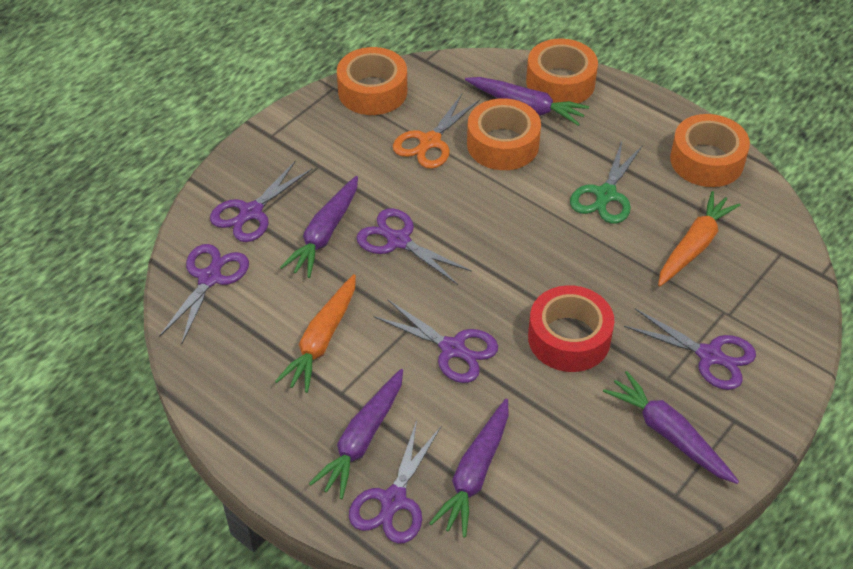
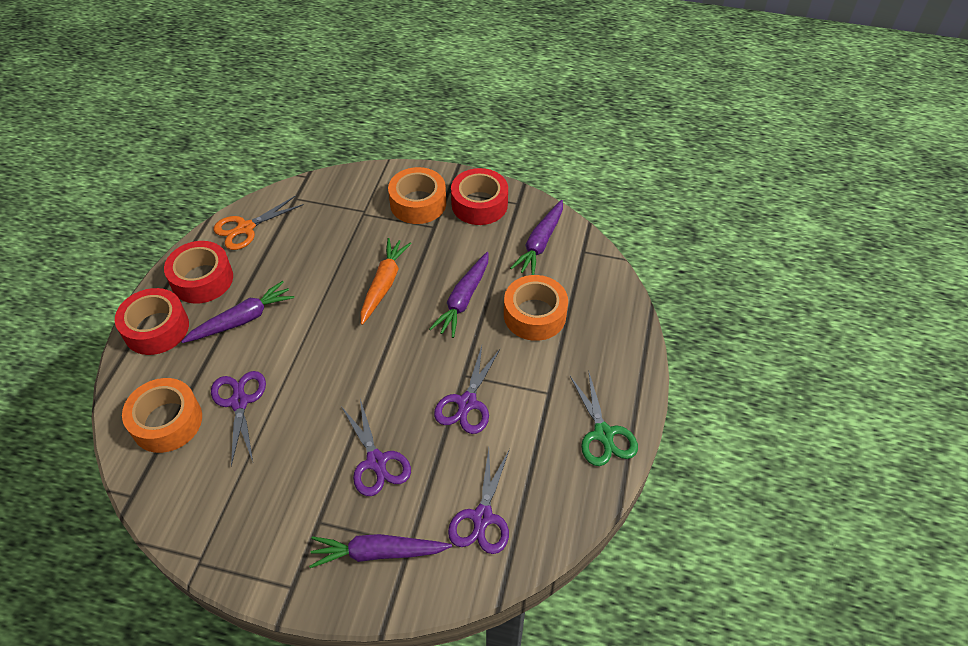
orange carrot: [275,274,356,393] [658,191,741,286] = 2 -> [360,238,412,325] = 1
orange tape: [337,47,407,115] [467,98,541,170] [526,38,598,103] [670,114,750,187] = 4 -> [122,378,202,453] [388,167,446,224] [504,275,568,341] = 3
purple carrot: [280,176,358,278] [309,369,403,499] [429,399,509,538] [465,77,589,126] [603,371,739,484] = 5 -> [181,281,294,343] [309,534,452,568] [429,252,489,338] [510,200,563,275] = 4
purple scissors: [159,244,249,343] [210,160,312,242] [349,420,441,544] [356,208,472,285] [373,300,498,383] [624,309,756,390] = 6 -> [211,371,266,466] [341,399,411,496] [434,346,501,434] [448,449,510,554] = 4
red tape: [528,285,614,372] = 1 -> [115,288,189,355] [164,241,233,304] [451,168,508,225] = 3

